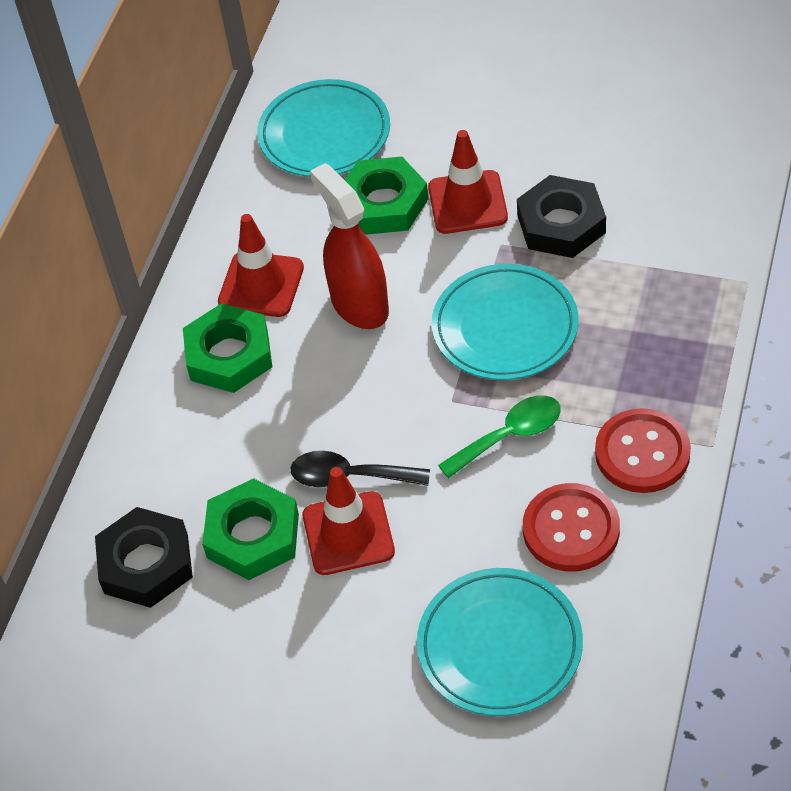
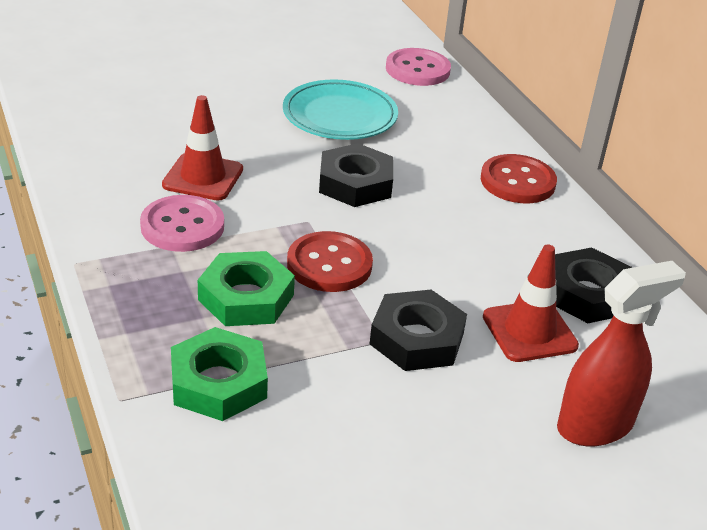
black nut: [95,507,193,608] [517,175,606,258] = 2 -> [319,143,393,207] [370,290,467,371] [555,248,632,323] = 3
black spoon: [290,451,430,487] = 1 -> none = 0
green nut: [183,303,272,393] [202,478,299,580] [345,156,428,235] = 3 -> [171,327,268,421] [198,251,295,326] = 2
green spoon: [438,395,561,479] = 1 -> none = 0
pink button: none = 0 -> [140,195,224,252] [386,48,451,86] = 2
red traffic cone: [218,214,304,317] [303,467,395,575] [428,130,508,234] = 3 -> [162,95,243,201] [483,245,579,362] = 2
turquoise plate: [257,79,390,177] [417,568,583,716] [432,264,579,380] = 3 -> [283,79,398,140] = 1

